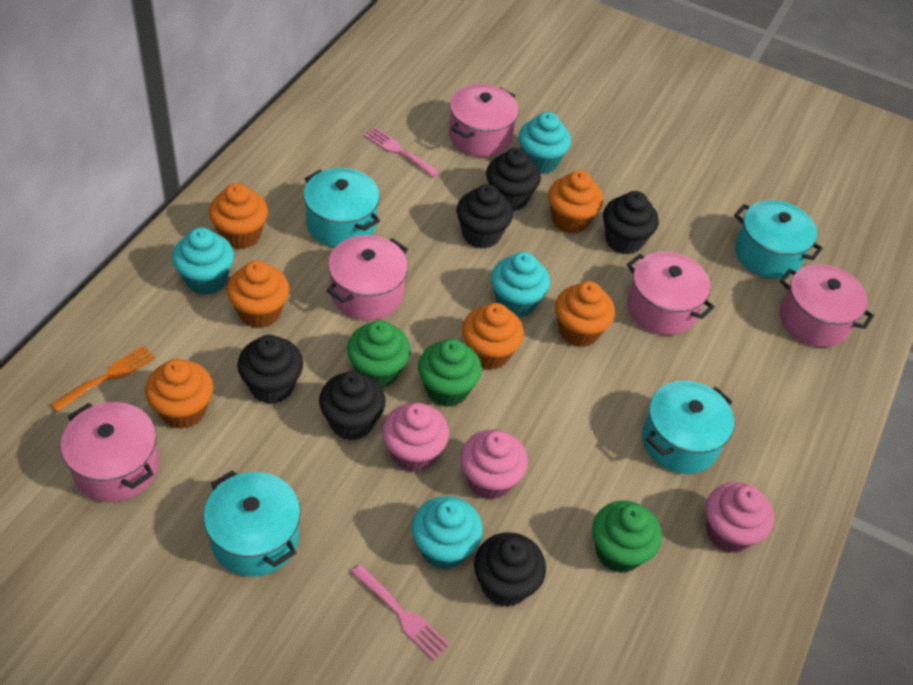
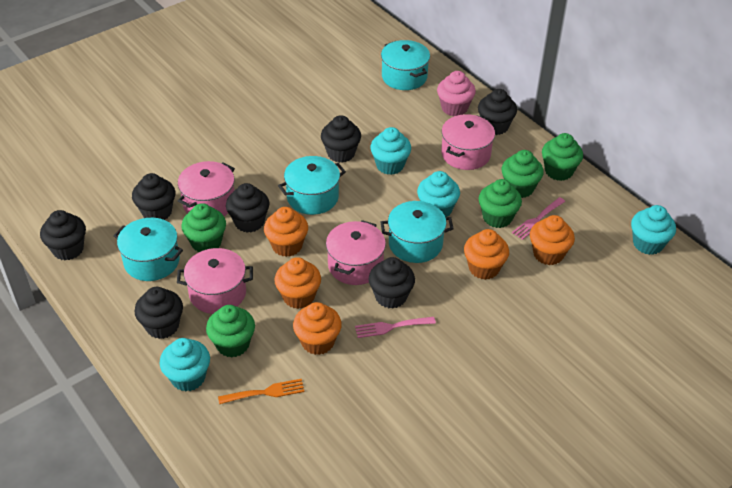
black cupcake: [237,335,303,404] [319,371,386,440] [457,184,513,249] [474,532,546,607] [486,148,541,211] [603,191,659,254] = 6 -> [40,210,86,260] [132,173,175,220] [134,287,183,339] [226,183,269,233] [321,115,361,163] [369,257,415,309] [478,89,517,135] = 7
green cupcake: [347,320,411,388] [418,339,482,407] [592,501,662,573] = 3 -> [181,203,226,252] [206,305,255,358] [478,179,522,228] [502,150,544,198] [542,133,583,181] = 5
orange cupcake: [145,359,213,429] [209,183,268,249] [227,260,290,328] [462,303,524,370] [548,170,603,234] [555,281,615,347] = 6 -> [264,207,308,257] [274,257,321,309] [293,302,342,355] [464,229,509,280] [530,215,575,265] = 5
pink cupcake: [382,403,449,472] [460,430,528,500] [706,482,774,553] = 3 -> [437,71,476,116] = 1
pink pot: [61,402,159,502] [326,235,408,320] [449,84,519,157] [627,252,715,335] [780,264,874,348] = 5 -> [177,248,253,314] [178,161,235,216] [326,220,386,285] [441,114,495,170] = 4

